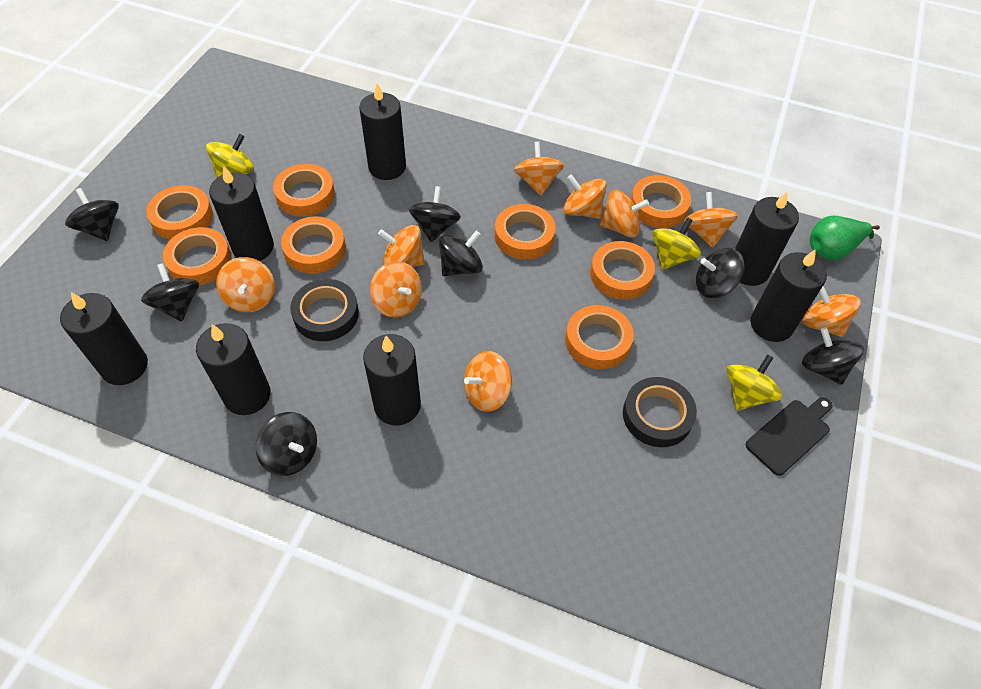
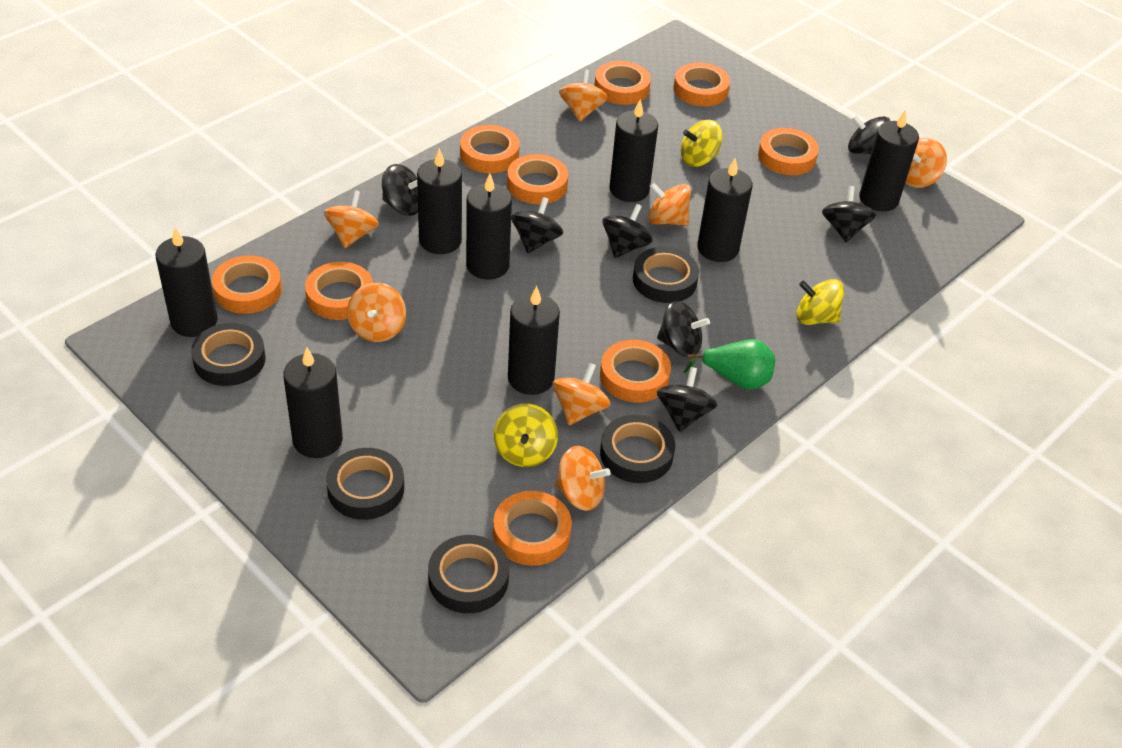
black candle: [60,292,148,385] [196,323,271,415] [209,165,274,261] [359,83,406,180] [363,334,421,426] [735,192,799,286] [750,249,827,342] = 7 -> [155,227,218,337] [283,347,343,458] [417,148,462,254] [466,173,512,280] [508,286,560,395] [609,99,658,202] [697,158,752,262] [859,110,919,211] = 8
black cutting board: [746,397,833,476] = 1 -> none = 0
black tape: [290,279,359,341] [623,377,697,447] = 2 -> [191,323,266,386] [326,448,404,520] [428,535,509,613] [600,415,675,483] [633,247,699,303] = 5
orange spinning top: [216,257,275,312] [370,261,422,318] [378,225,425,267] [464,351,512,412] [514,142,564,196] [563,174,607,219] [600,190,649,238] [684,192,738,248] [803,286,861,337] = 9 -> [324,190,379,248] [347,283,406,342] [552,363,611,425] [555,446,611,511] [559,70,608,121] [648,182,691,226] [905,138,947,188] = 7
orange tape: [146,185,213,240] [163,227,232,285] [273,164,335,217] [281,216,346,274] [495,204,556,260] [565,305,634,369] [590,241,655,300] [631,175,691,228] = 8 -> [212,255,282,314] [305,262,373,320] [460,125,520,173] [493,491,572,566] [507,154,568,204] [594,61,651,105] [600,340,671,403] [673,63,730,106] [758,128,819,175] = 9

